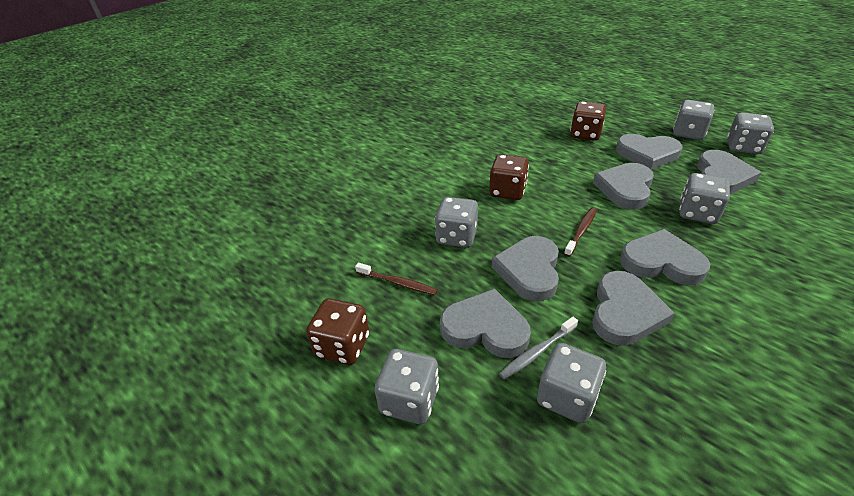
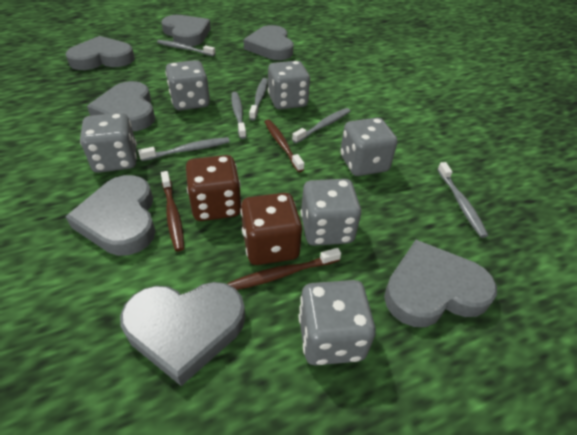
brown dice: [306,298,369,365] [489,154,529,200] [570,101,606,141] = 3 -> [186,155,242,221] [241,193,302,265] = 2
brown toothbrush: [355,263,438,295] [564,208,597,257] = 2 -> [161,171,184,251] [227,248,341,290] [265,119,304,172] = 3
grey toothbrush: [499,317,578,380] = 1 -> [138,137,230,161] [157,40,216,56] [231,92,246,139] [249,78,268,120] [292,108,350,143] [437,162,488,238] = 6

